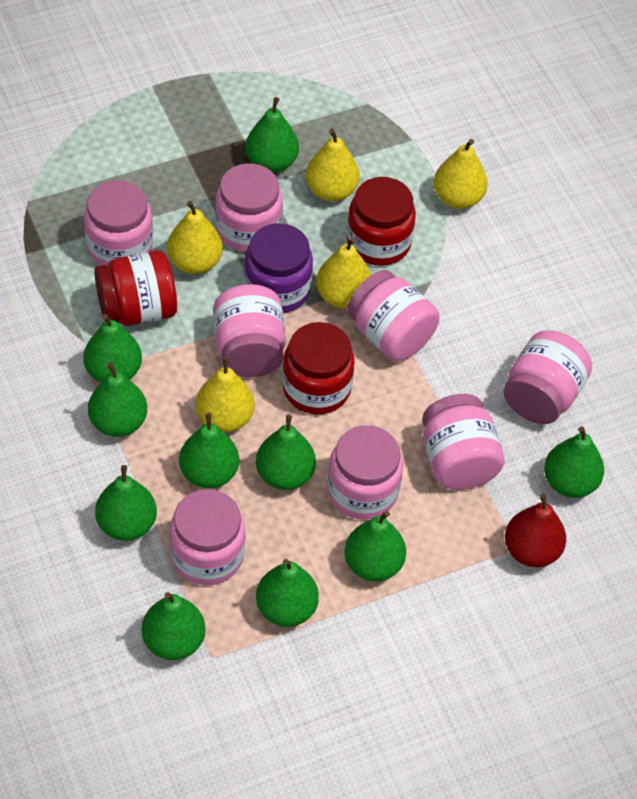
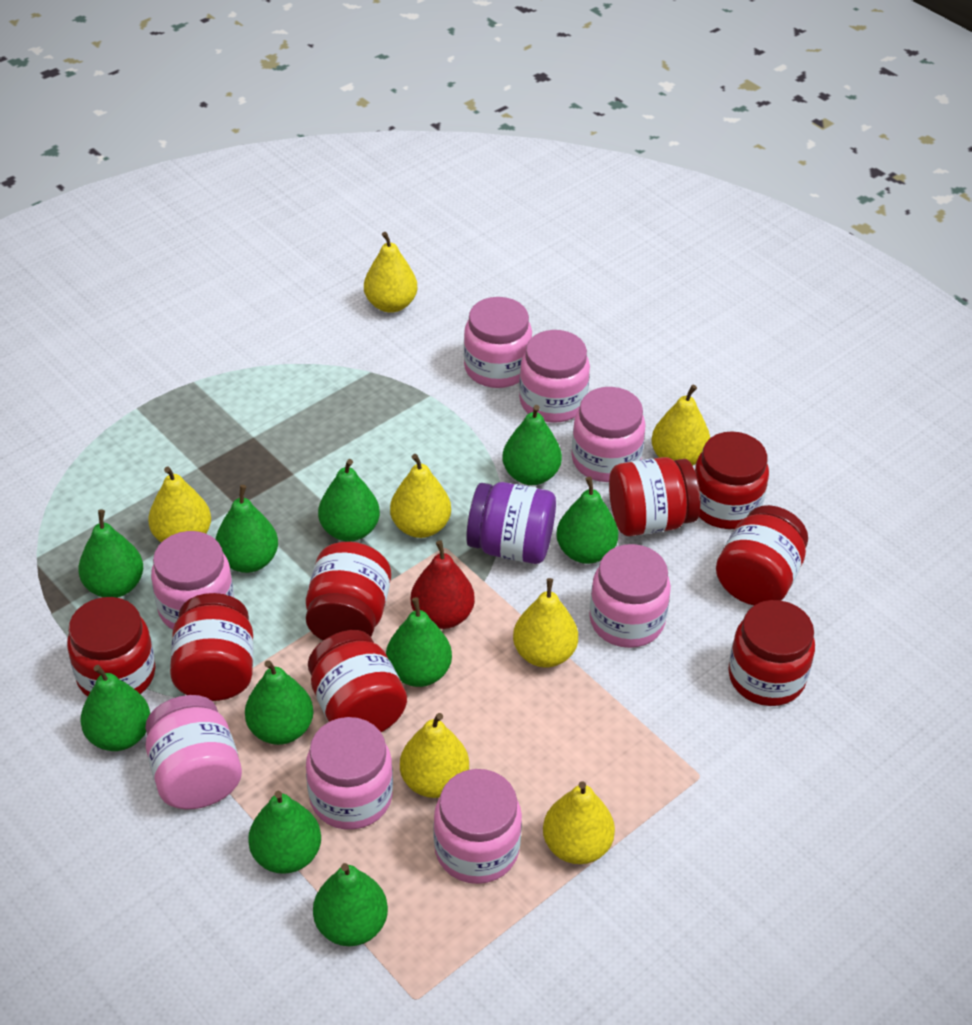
red jar: [94,250,177,326] [282,322,354,414] [347,177,416,266] = 3 -> [67,597,156,697] [170,593,254,701] [306,542,391,641] [308,630,407,732] [609,457,700,536] [695,431,769,529] [716,505,808,605] [728,600,815,706] = 8
yellow pear: [167,201,223,274] [196,357,255,432] [306,129,360,201] [316,238,371,309] [433,139,488,209] = 5 -> [148,466,211,543] [364,232,418,313] [390,454,451,538] [400,713,469,798] [513,578,578,668] [543,781,615,864] [651,385,710,466] = 7

